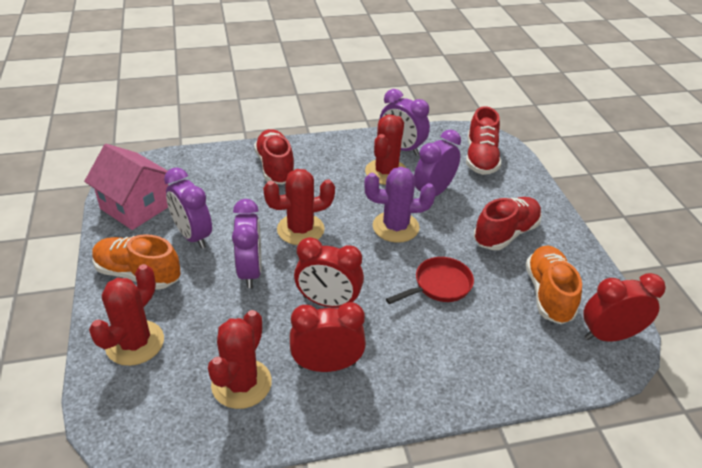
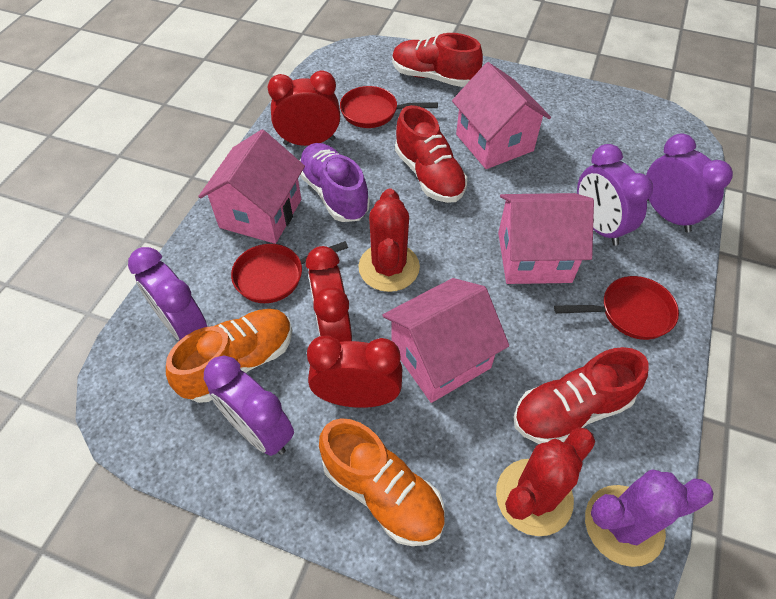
pink house: [84,144,168,230] = 1 -> [198,129,305,244] [382,278,509,403] [452,62,551,169] [498,193,594,284] = 4
purple shoe: none = 0 -> [299,143,370,222] = 1
red cactus: [89,264,164,366] [208,310,272,409] [263,169,335,245] [365,115,406,185] = 4 -> [358,189,420,292] [496,427,595,536] = 2
red pan: [386,257,474,304] = 1 -> [231,241,348,303] [340,86,438,128] [554,276,679,340] = 3

